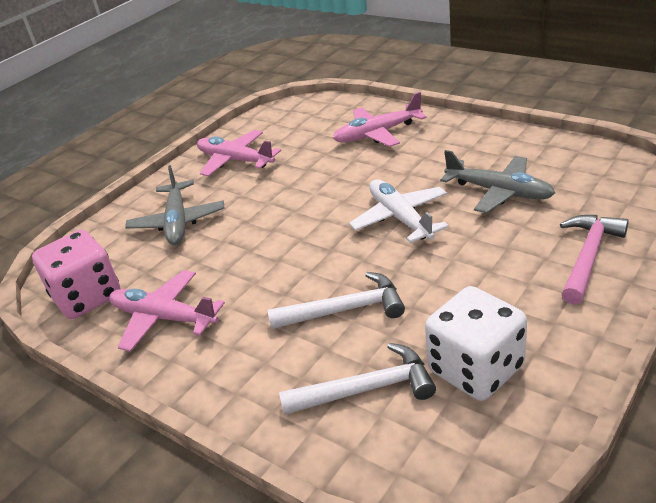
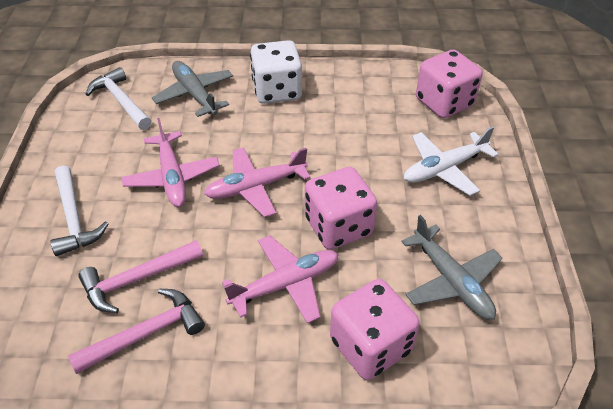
pink dice: [32,230,121,319] = 1 -> [305,167,377,250] [330,279,420,380] [416,50,483,118] = 3
pink hammer: [560,215,629,305] = 1 -> [68,289,205,374] [78,240,203,313] = 2

